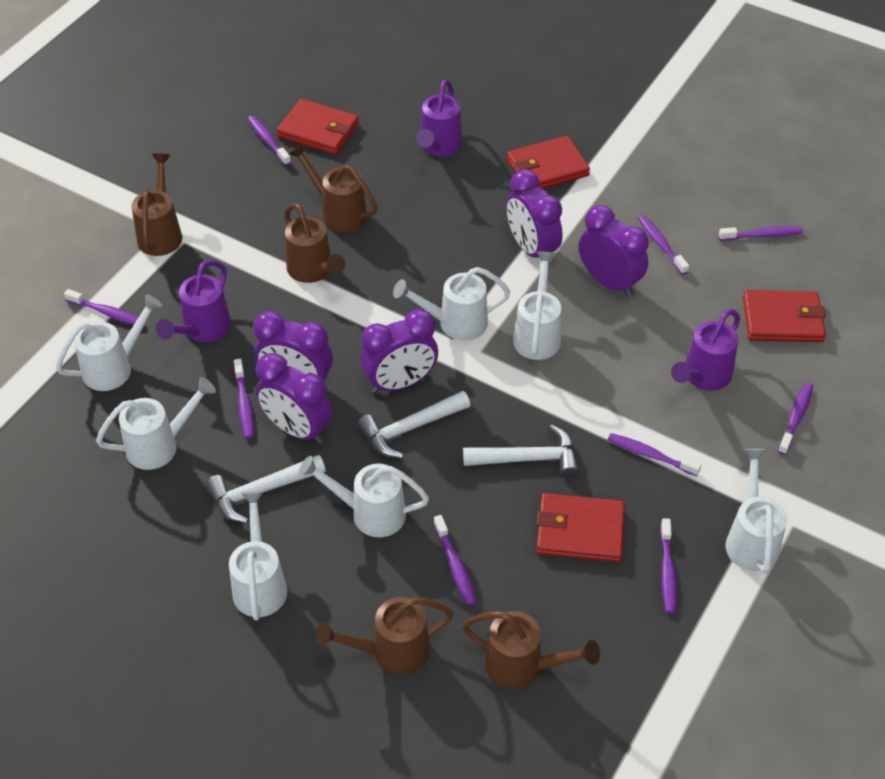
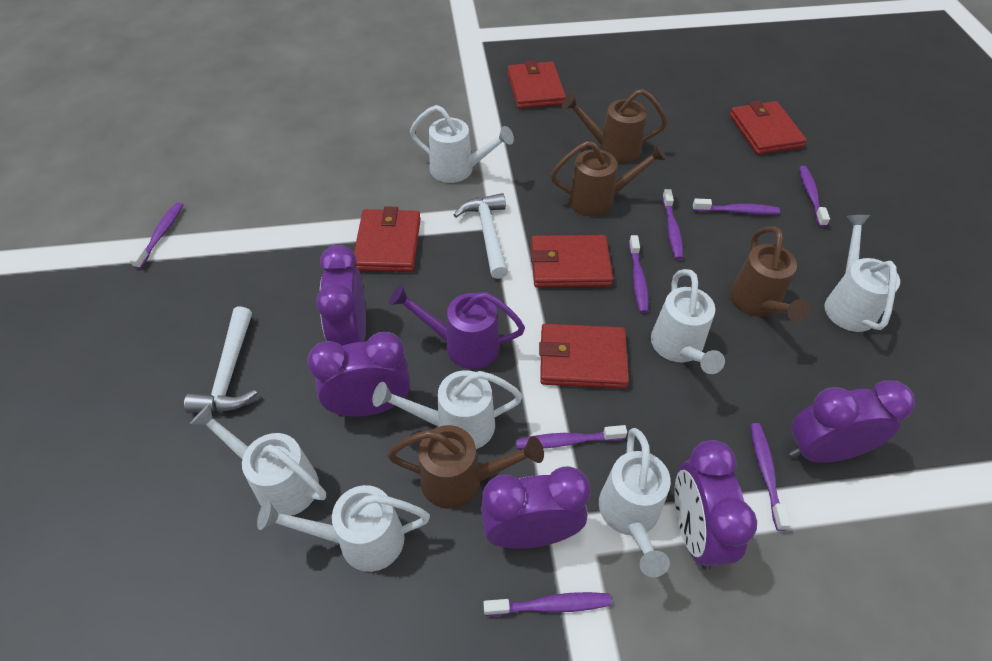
brown watering can: [131,153,182,256] [284,203,345,283] [289,143,377,232] [316,597,454,675] [462,611,600,689] = 5 -> [387,425,544,509] [551,141,666,216] [562,89,667,163] [730,227,811,322] = 4
purple toothbrush: [64,289,139,325] [234,359,254,439] [248,116,291,166] [434,515,477,606] [608,433,701,476] [638,215,689,275] [660,518,677,613] [719,226,803,241] [778,382,813,455] = 9 -> [130,202,183,269] [483,592,612,616] [516,425,627,449] [629,235,649,313] [662,189,683,260] [692,198,780,214] [750,423,791,531] [799,166,830,227] = 8
purple watering can: [156,260,231,342] [416,79,462,157] [671,309,740,391] = 3 -> [389,285,525,369] = 1
red wallet: [277,99,359,155] [507,135,590,189] [536,493,625,562] [743,290,826,342] = 4 -> [353,206,421,272] [507,60,566,109] [531,235,613,287] [539,324,629,389] [730,101,807,155] = 5
white hammer: [206,455,326,523] [357,391,470,458] [463,425,579,478] = 3 -> [184,307,257,413] [454,193,508,279] = 2

